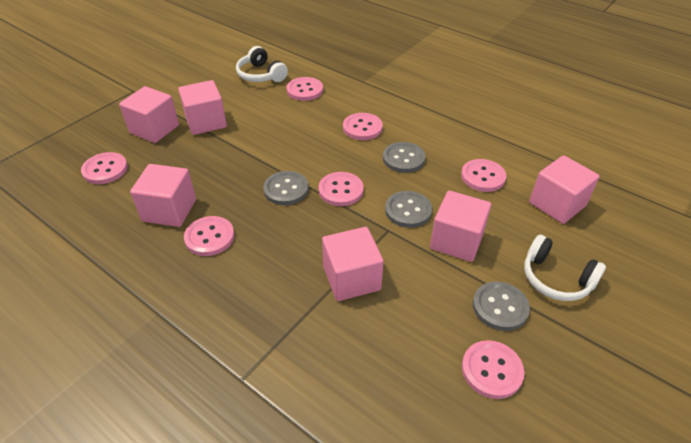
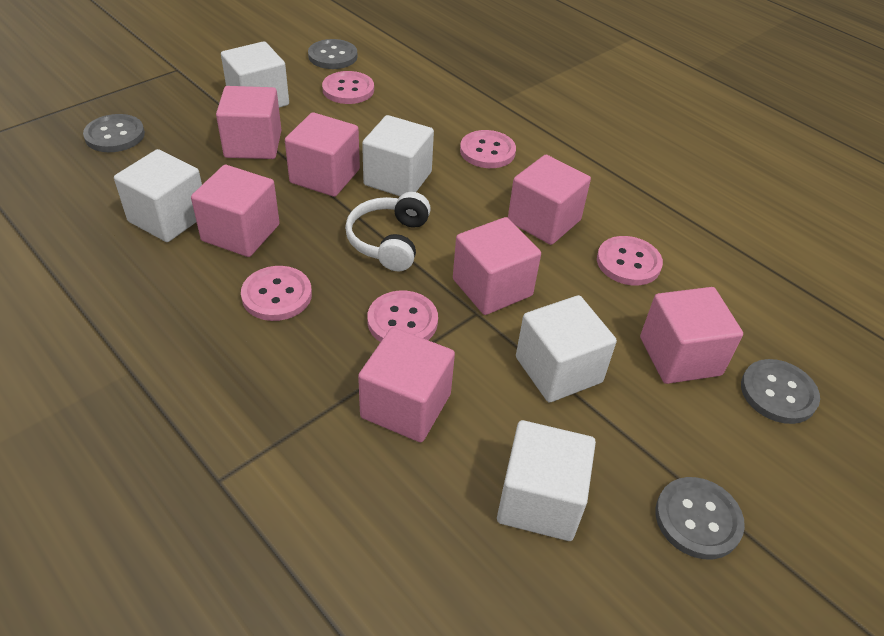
pink button: [81,152,128,184] [184,216,234,256] [286,77,323,101] [318,172,364,206] [343,113,383,140] [461,159,506,192] [462,340,524,399] = 7 -> [241,266,312,321] [322,71,374,104] [367,291,438,342] [460,130,516,168] [597,236,663,285] = 5
pink cube: [119,86,179,143] [130,164,196,227] [178,80,227,135] [322,227,384,301] [430,191,491,262] [529,155,600,224] = 6 -> [191,165,280,257] [216,86,281,159] [285,112,360,197] [358,327,455,442] [453,217,541,315] [508,155,591,245] [640,287,743,384] = 7
white cube: none = 0 -> [114,149,202,242] [221,41,289,108] [362,115,434,196] [497,420,596,541] [516,295,617,402] = 5
white headphones: [236,46,288,82] [524,235,606,301] = 2 -> [345,192,431,272] = 1

